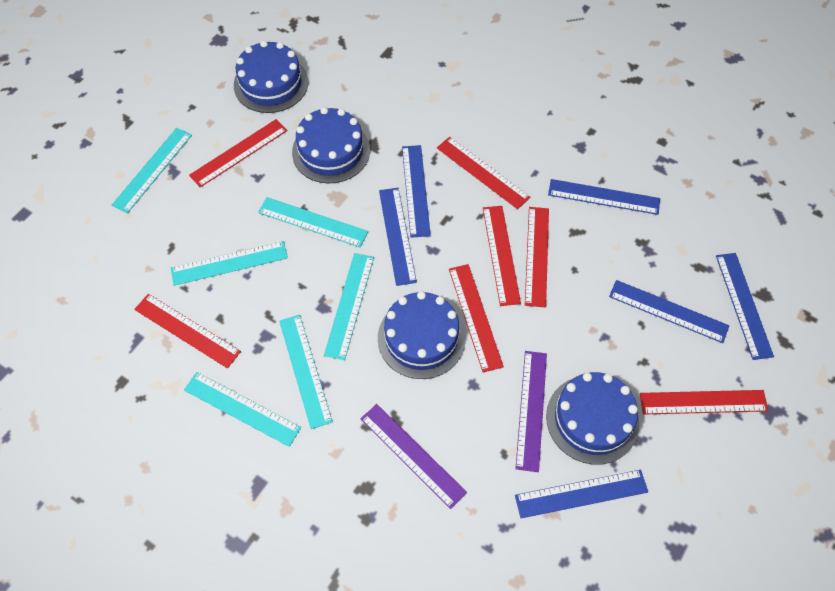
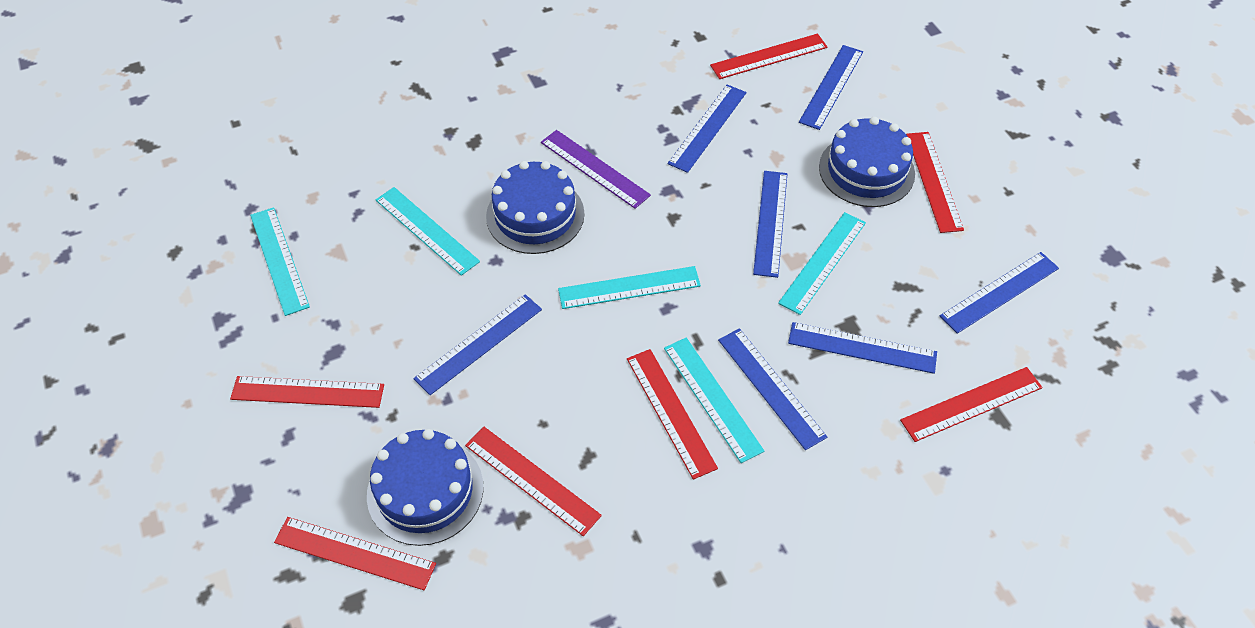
blue cake: [234,41,308,113] [292,107,370,183] [378,291,466,379] [546,372,639,465] = 4 -> [367,429,483,546] [486,161,584,254] [819,117,915,207] = 3
blue ruler: [379,188,417,286] [402,145,431,238] [515,470,648,518] [548,179,660,215] [609,280,729,343] [716,253,774,360] = 6 -> [413,294,542,395] [668,84,746,173] [718,328,827,450] [753,171,787,278] [788,322,937,374] [799,45,863,130] [940,252,1059,334] = 7
purple ruler: [361,404,467,509] [515,351,547,472] = 2 -> [541,130,651,209] = 1
turquoise ruler: [112,128,192,213] [171,241,288,286] [184,372,301,447] [258,197,368,247] [279,315,333,429] [324,253,374,360] = 6 -> [250,207,310,316] [376,187,480,276] [558,266,701,309] [664,338,764,463] [778,212,866,315] = 5

